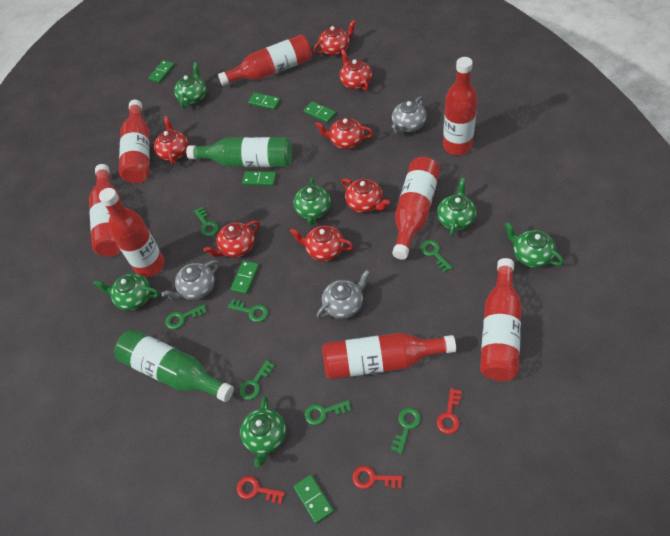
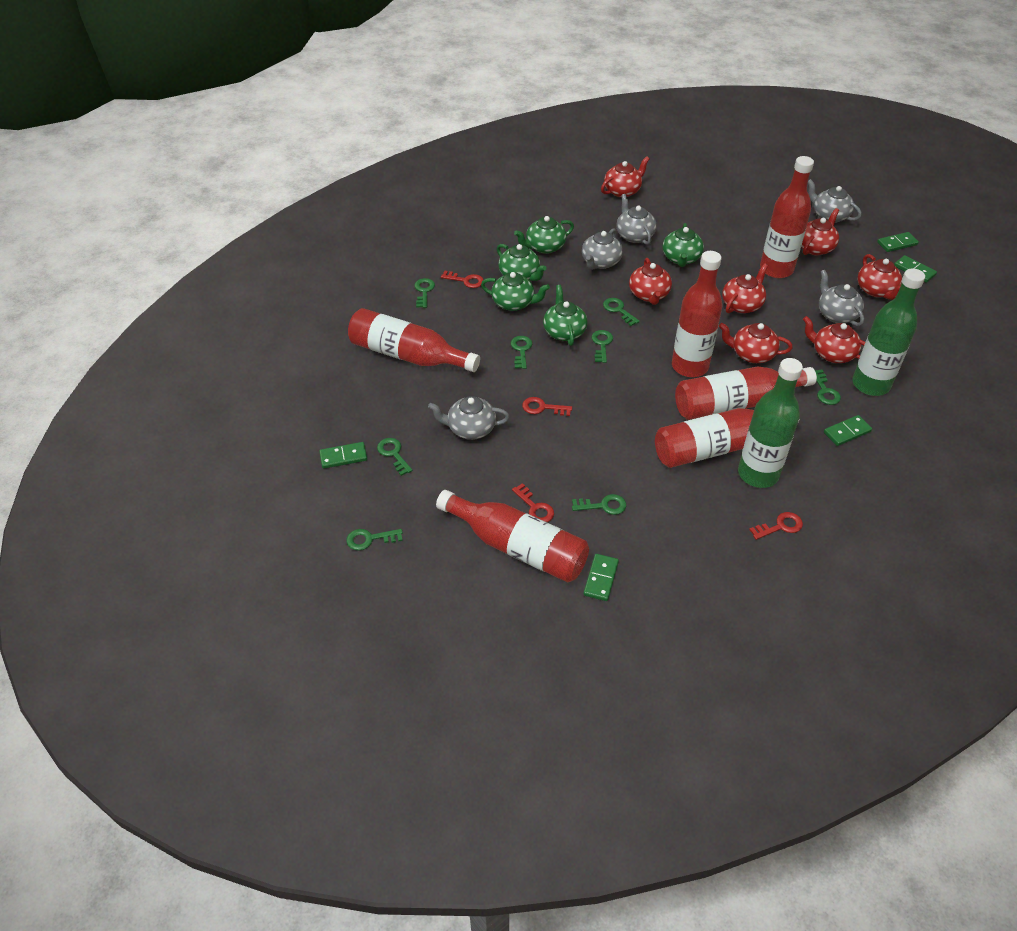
green domino: [148,60,175,83] [230,260,259,294] [242,171,276,186] [248,93,280,110] [293,475,334,524] [304,101,336,123] = 6 -> [319,442,367,469] [584,554,619,601] [824,415,872,446] [877,232,919,252] [894,255,937,283] = 5
green key: [165,304,207,329] [194,207,219,236] [228,299,268,322] [239,360,275,400] [304,400,351,425] [391,408,421,454] [420,240,453,273] = 7 -> [346,529,403,551] [377,438,413,476] [415,278,435,308] [511,336,532,369] [572,494,626,515] [591,330,613,363] [603,298,640,326] [815,370,841,405] = 8
green teapot: [93,274,159,311] [174,62,207,108] [240,396,286,467] [293,177,331,225] [437,178,476,237] [505,222,564,268] = 6 -> [481,272,550,311] [497,244,547,281] [514,216,574,254] [543,285,588,346] [662,223,704,267] = 5
grey teapot: [161,260,219,300] [317,270,370,319] [392,96,427,134] = 3 -> [428,396,510,440] [582,228,623,270] [616,194,657,245] [808,179,862,223] [819,270,864,326] = 5
red bottle: [89,164,122,256] [99,188,165,277] [119,100,150,183] [218,35,312,86] [322,333,456,379] [392,157,440,260] [443,57,477,155] [480,258,522,381] = 8 -> [348,308,480,372] [436,490,589,582] [655,408,800,468] [672,251,722,377] [675,366,817,420] [760,156,814,278] = 6
red key: [236,476,285,504] [352,466,403,489] [437,388,462,434] = 3 -> [441,271,483,288] [512,483,554,522] [522,397,572,416] [749,512,803,540] = 4

